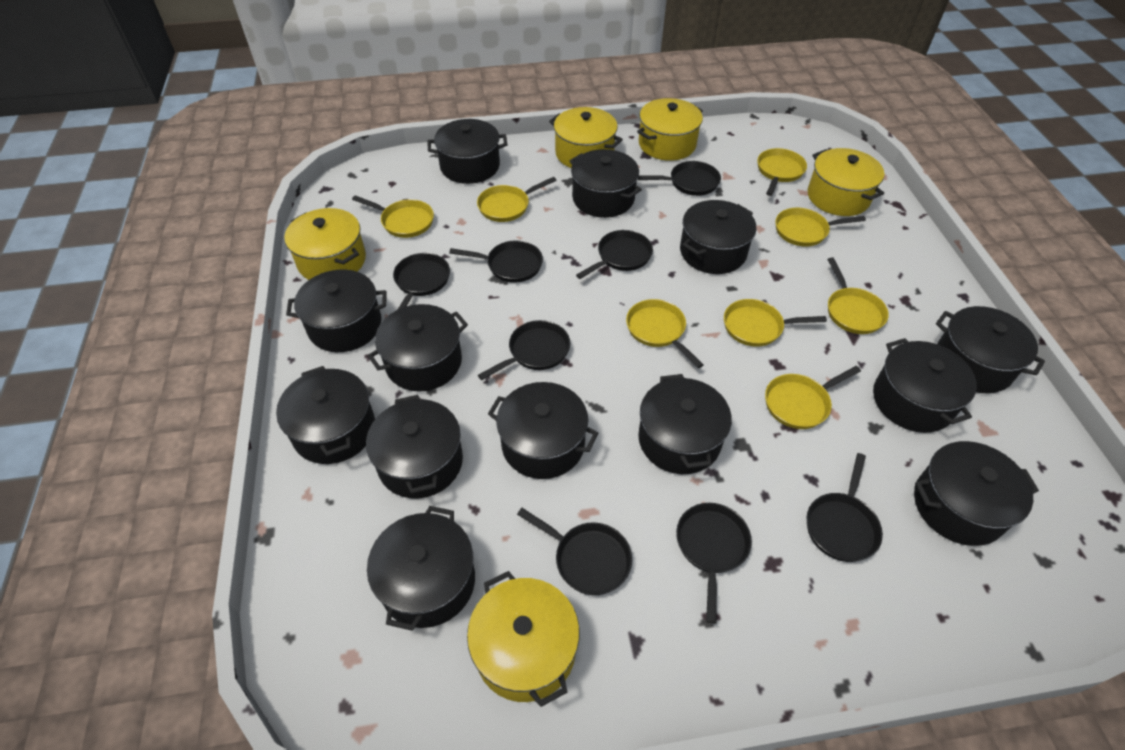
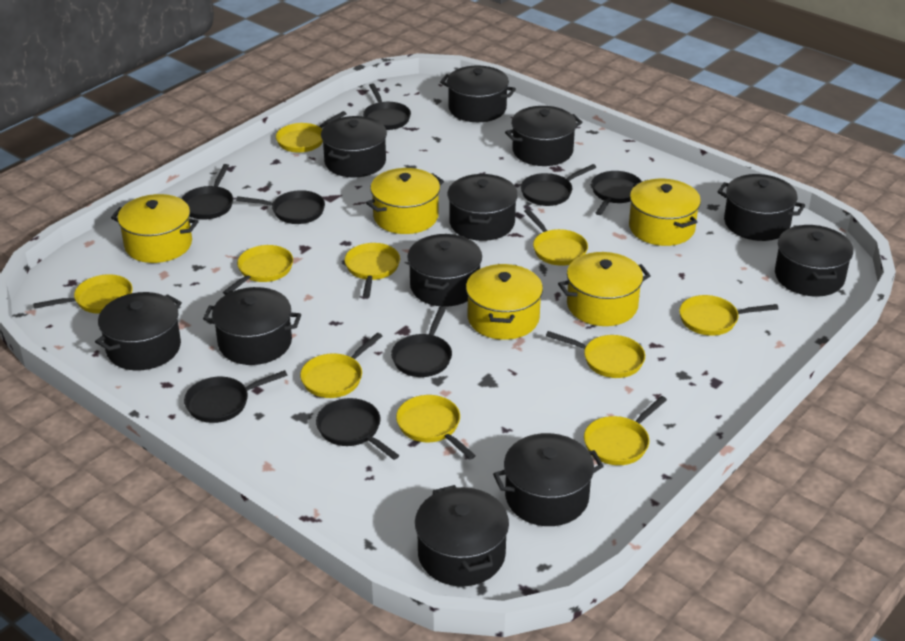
black pot: [276,366,375,464] [286,270,387,352] [366,395,463,499] [367,304,468,392] [367,506,475,631] [427,119,507,184] [488,382,598,479] [570,149,642,218] [638,374,732,474] [680,200,756,274] [873,338,977,433] [914,441,1039,546] [936,306,1045,393] = 13 -> [95,292,182,370] [203,287,301,365] [321,116,387,177] [407,234,482,307] [415,485,509,586] [440,65,516,122] [448,174,518,241] [493,433,604,526] [505,106,582,166] [717,174,805,241] [775,225,853,296] = 11
yellow pan: [352,195,434,238] [477,177,557,222] [626,299,704,368] [724,299,827,347] [757,148,807,196] [765,366,861,429] [775,208,866,246] [827,257,889,334] = 8 -> [33,274,133,314] [223,245,293,295] [276,111,347,153] [300,333,382,398] [345,243,400,298] [396,395,476,459] [524,209,588,266] [546,331,645,378] [584,396,667,465] [679,295,779,336] = 10

